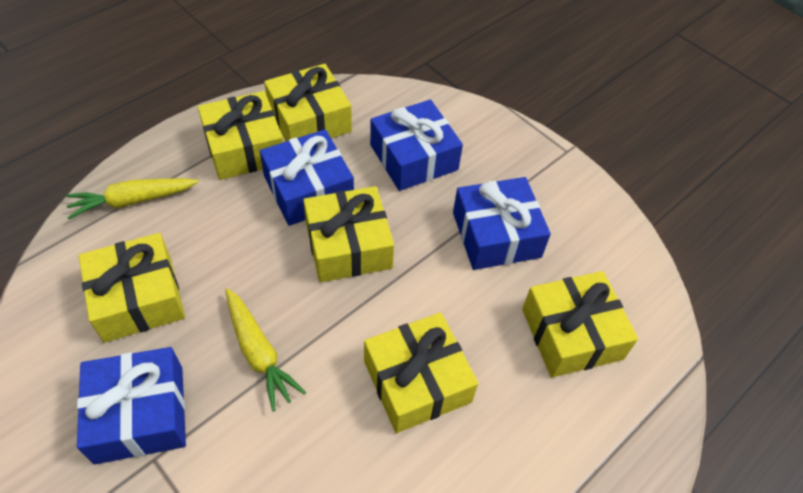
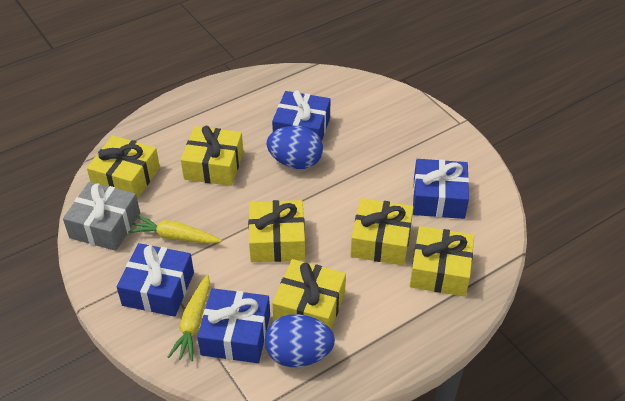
blue egg: none = 0 -> [265,314,335,367] [267,126,323,169] = 2
grey gift: none = 0 -> [63,182,140,251] = 1

